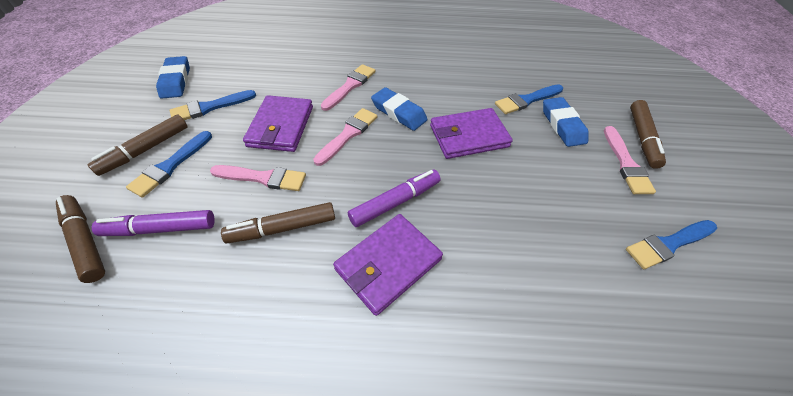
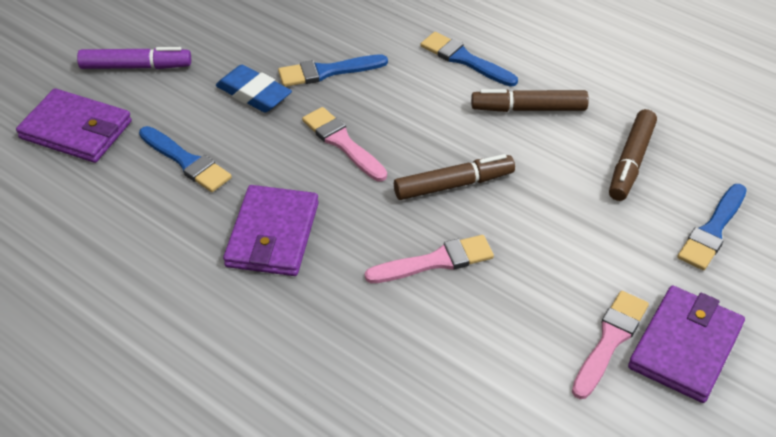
blue eraser: [156,56,190,99] [371,87,428,131] [543,97,589,147] = 3 -> [216,65,292,113] = 1
brown marker: [56,195,105,283] [88,114,188,176] [221,202,335,244] [630,100,666,169] = 4 -> [394,154,515,200] [471,89,589,112] [609,109,657,201] = 3
pink brush: [210,165,306,191] [313,108,377,166] [321,64,376,111] [604,126,656,194] = 4 -> [302,107,387,181] [365,235,494,283] [572,291,649,399] = 3
purple marker: [92,210,215,236] [348,169,440,227] = 2 -> [77,47,191,69] = 1

